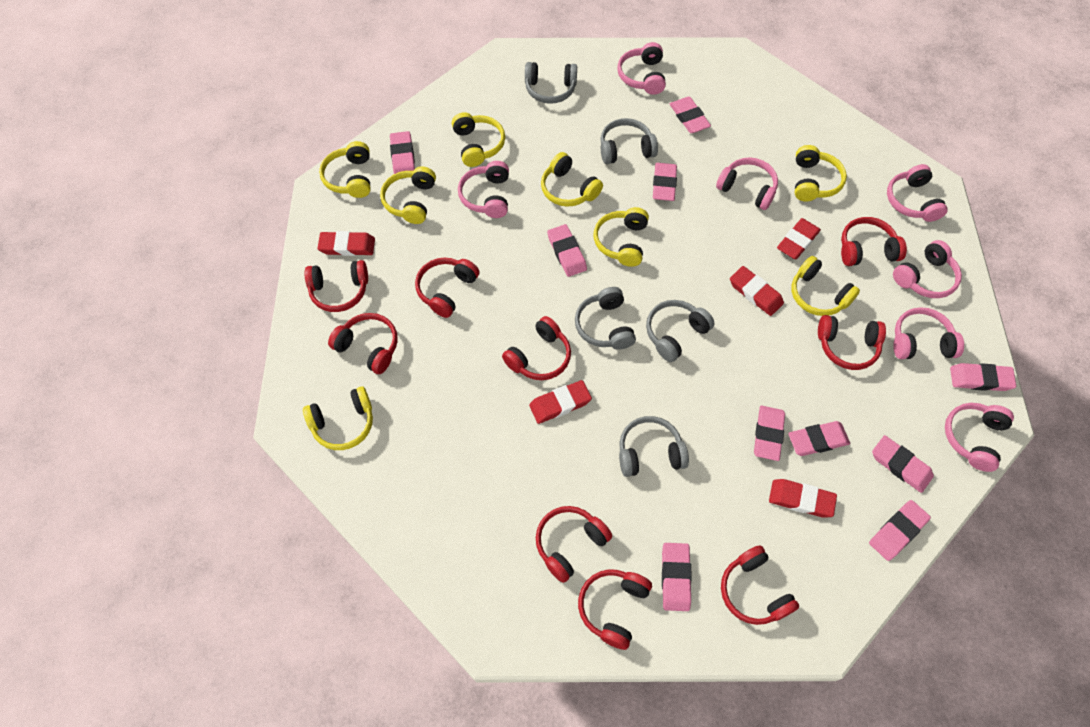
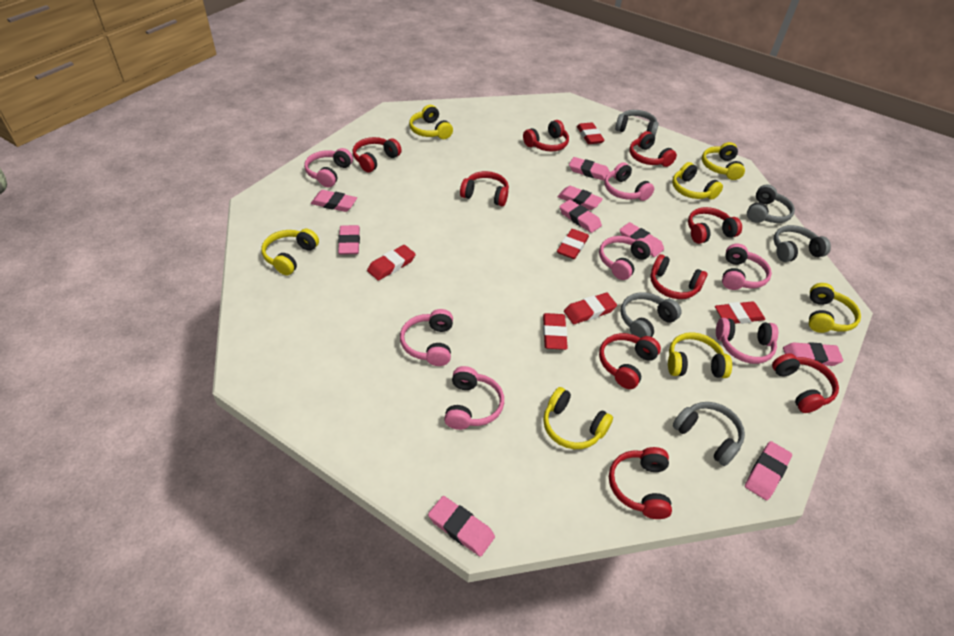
pink eraser: [390,131,415,174] [547,224,587,277] [653,163,677,201] [662,543,692,611] [670,96,711,133] [754,406,785,461] [788,421,850,456] [869,500,931,561] [872,435,934,493] [950,363,1016,391] = 10 -> [311,190,357,212] [338,225,360,255] [428,496,495,557] [557,186,603,210] [559,200,602,233] [569,157,610,181] [620,222,664,257] [745,441,792,500] [783,342,843,366] = 9
red eraser: [317,231,375,256] [529,380,592,424] [730,266,784,316] [769,479,837,518] [777,218,821,259] = 5 -> [367,245,416,281] [543,313,568,350] [557,229,589,259] [564,293,617,324] [577,122,605,144] [715,301,765,324] = 6
yellow headphones: [303,386,373,450] [319,141,371,198] [380,167,436,224] [452,112,505,167] [541,152,603,207] [594,207,649,267] [791,256,860,316] [795,145,847,201] = 8 -> [261,229,319,275] [409,105,453,139] [543,387,613,449] [668,332,732,378] [672,162,723,200] [702,142,745,180] [809,283,861,333] = 7

